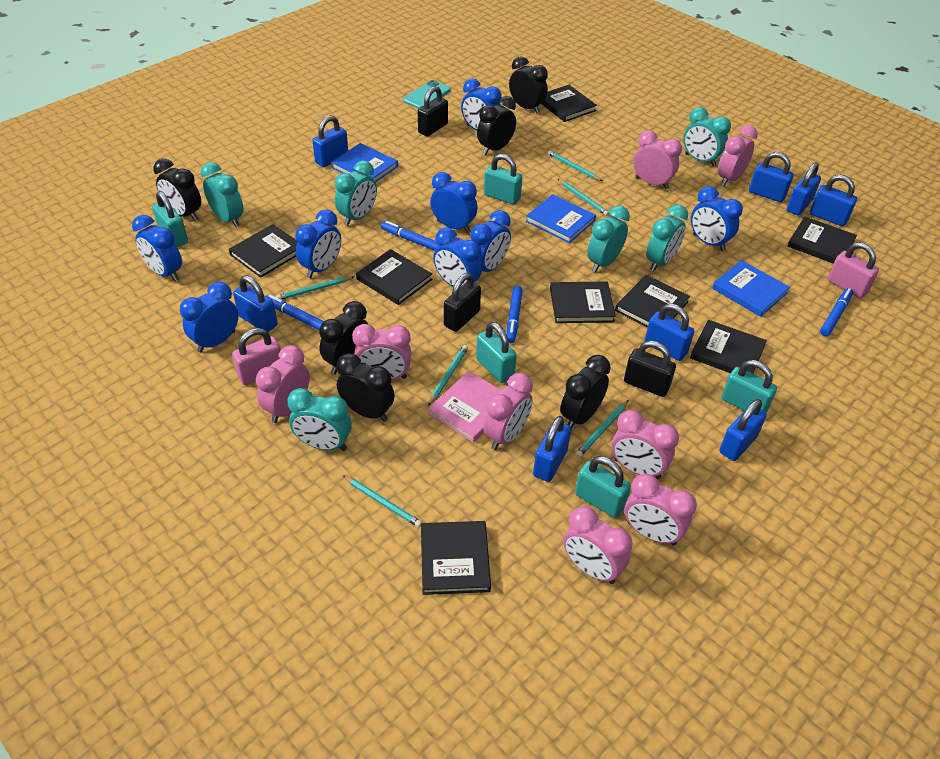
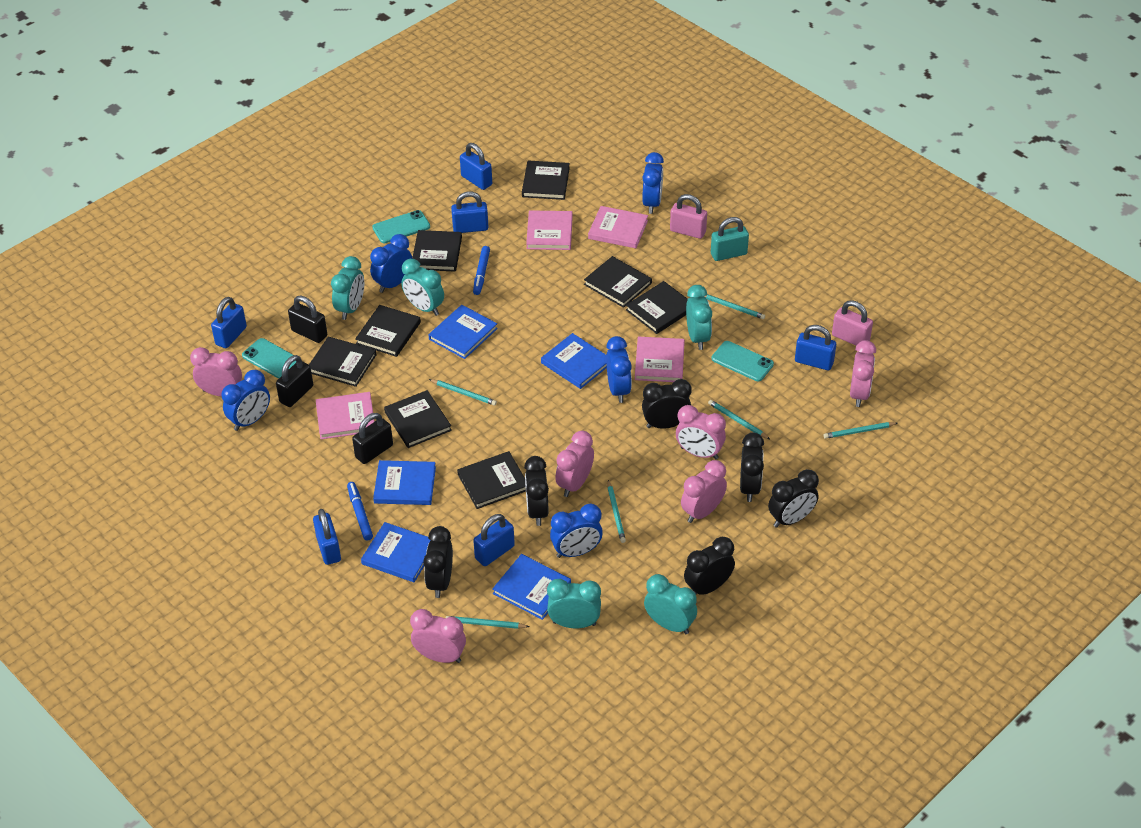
blue book: [331,143,398,182] [526,194,596,243] [712,260,790,317] = 3 -> [361,522,430,582] [373,460,436,505] [429,305,498,359] [493,554,571,620] [541,333,607,389] = 5
blue clock: [132,215,182,281] [180,282,239,353] [295,209,341,278] [430,172,478,233] [433,227,482,287] [461,79,502,130] [470,210,511,272] [691,186,743,251] = 8 -> [221,370,270,431] [370,234,413,293] [550,504,603,558] [606,336,632,403] [642,152,664,214] = 5
blue marker: [266,295,324,330] [381,221,440,251] [506,286,523,343] [820,288,853,336] = 4 -> [347,482,373,541] [473,246,490,295] = 2
blue padlock: [233,275,278,332] [313,115,348,167] [533,416,571,482] [645,303,694,361] [719,399,767,461] [749,152,793,202] [787,162,821,216] [810,175,857,226] = 8 -> [211,297,247,348] [313,509,341,565] [451,191,488,233] [460,143,492,190] [473,514,515,566] [795,325,836,370] = 6
pink book: [428,371,502,443] = 1 -> [316,392,375,439] [526,210,573,250] [588,206,648,248] [635,337,685,382] = 4
pink clock: [256,345,310,423] [352,324,411,380] [483,373,533,450] [563,506,633,584] [611,410,679,479] [625,473,697,546] [633,130,682,189] [718,125,758,186] = 8 -> [190,347,242,396] [410,609,466,663] [555,431,594,497] [676,405,726,459] [681,460,727,523] [850,340,876,407] = 6
turquoise clock: [201,162,244,228] [287,388,352,451] [335,160,377,226] [587,206,630,272] [646,205,688,271] [683,107,731,167] = 6 -> [331,256,364,320] [401,259,444,316] [547,579,601,628] [644,574,697,634] [686,285,712,350] = 5
turquoise padlock: [152,191,188,247] [476,322,517,383] [484,154,522,205] [575,456,631,518] [721,360,777,413] = 5 -> [711,217,749,261] = 1
turquoise phone: [403,80,451,109] = 1 -> [242,338,296,379] [372,210,430,243] [712,341,774,381] = 3

